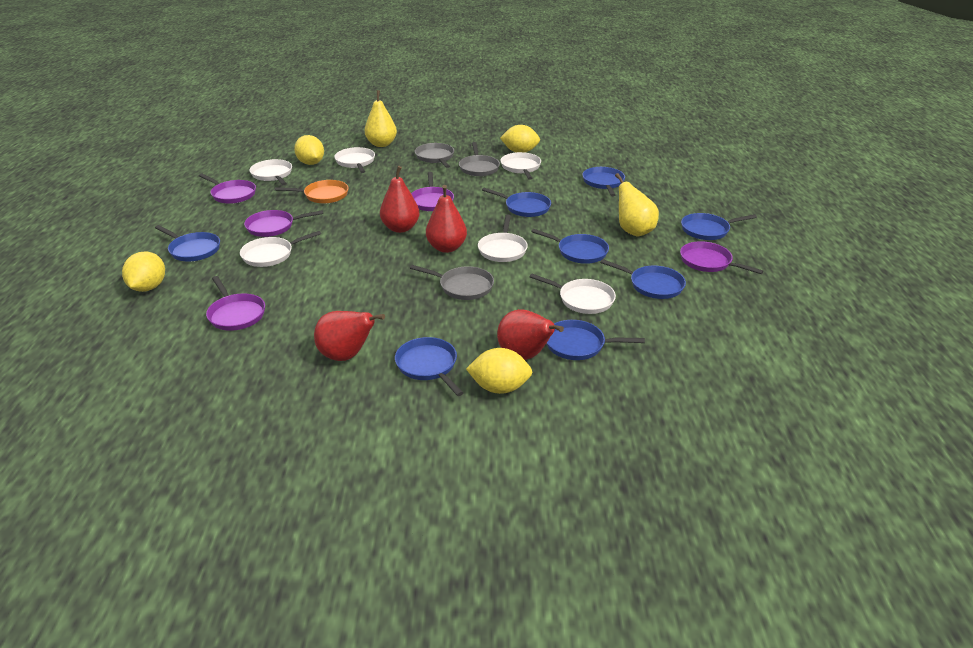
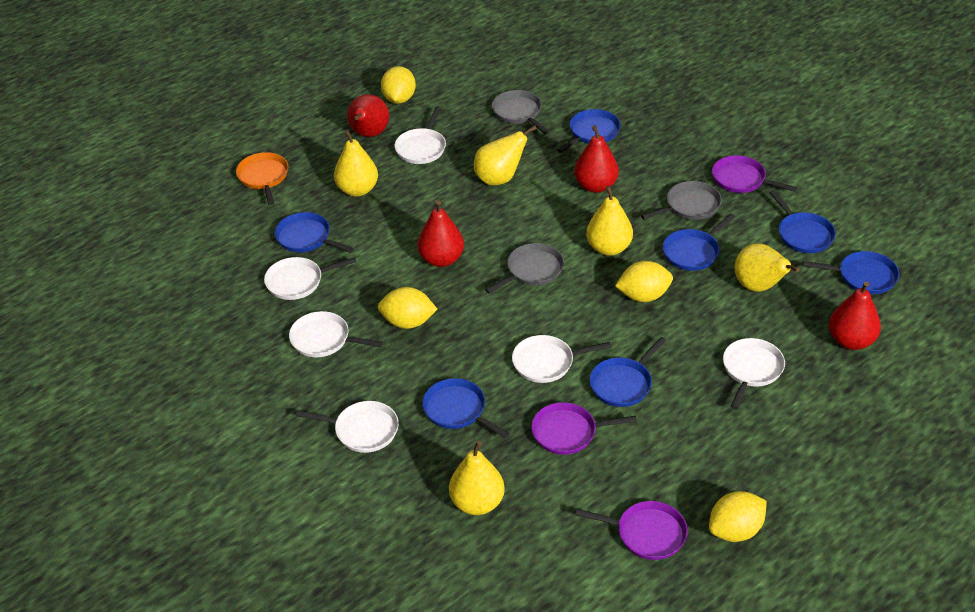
blue pan: [155,225,220,261] [395,337,463,396] [482,188,551,217] [531,229,609,264] [547,320,645,360] [582,167,625,196] [601,259,686,299] [681,213,757,240] = 8 -> [275,212,354,253] [422,378,510,438] [557,109,621,153] [589,337,667,407] [663,214,735,271] [769,190,836,253] [803,251,899,294] = 7
purple pan: [199,174,256,204] [206,276,265,331] [244,210,323,237] [411,172,454,211] [680,241,764,274] = 5 -> [531,402,637,455] [575,501,688,560] [712,155,797,193] = 3
yellow pear: [365,90,397,147] [615,173,659,236] = 2 -> [334,130,378,197] [449,441,505,515] [474,125,537,186] [586,186,633,256] [735,244,800,292] = 5

